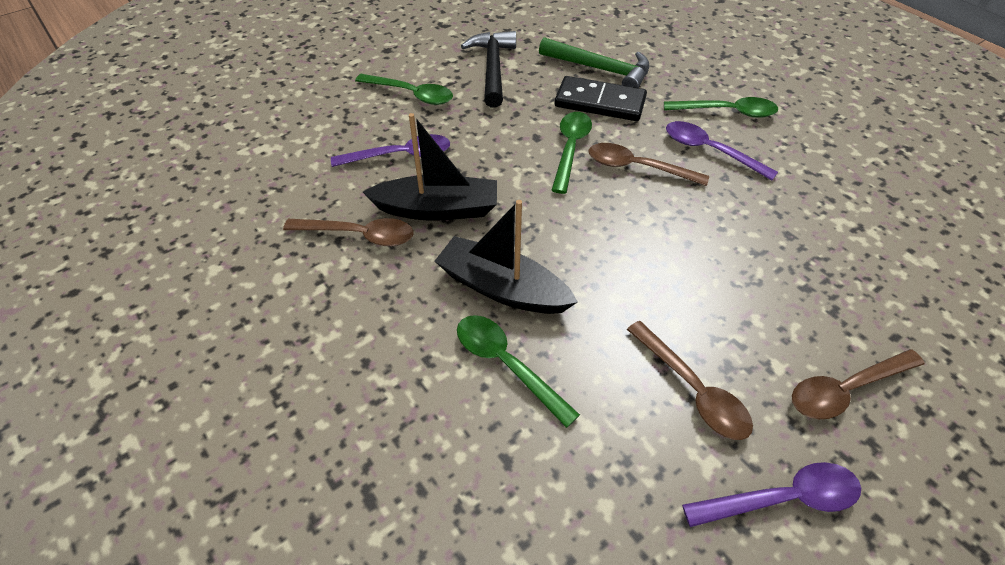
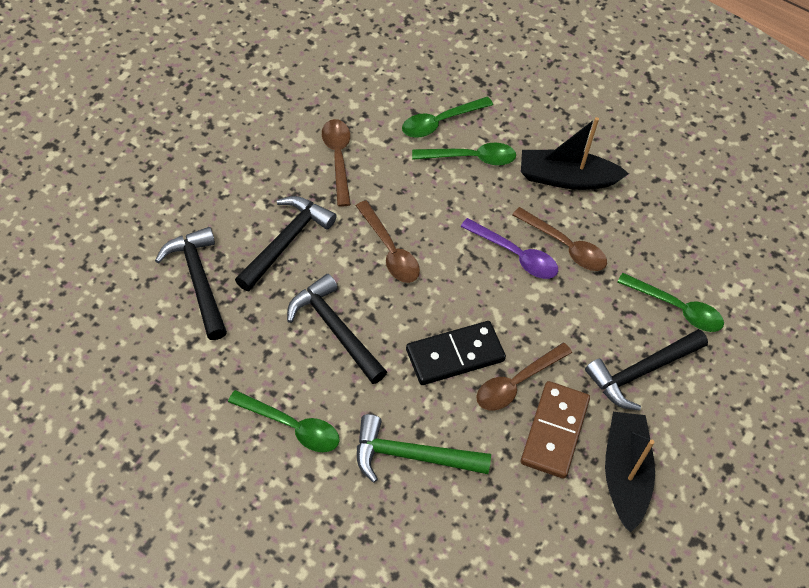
black hammer: [461,31,516,108] = 1 -> [155,227,227,340] [235,196,336,291] [287,274,387,384] [585,329,708,411] = 4
brown domino: none = 0 -> [521,381,590,479] = 1
purple spoon: [331,134,450,167] [666,121,778,181] [682,462,861,527] = 3 -> [460,218,558,279] = 1

